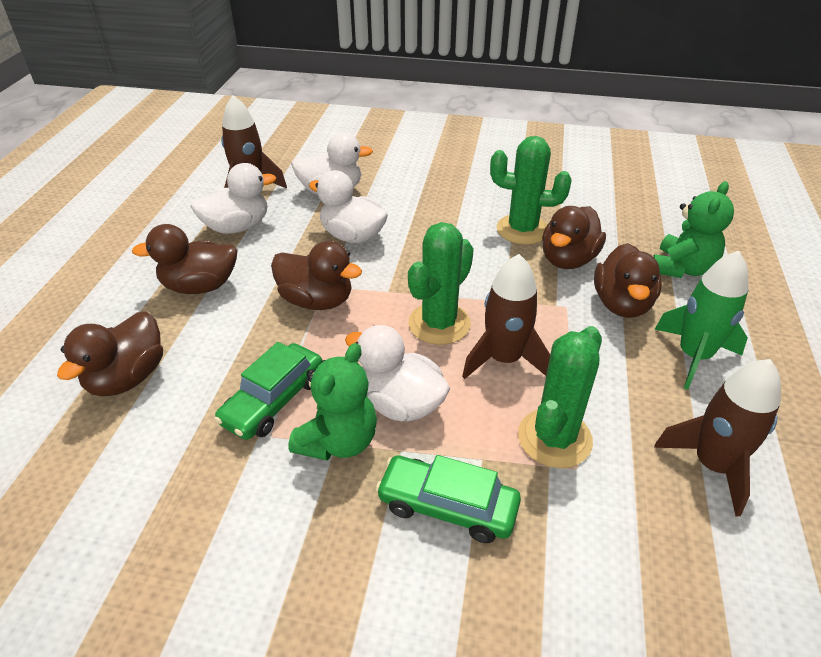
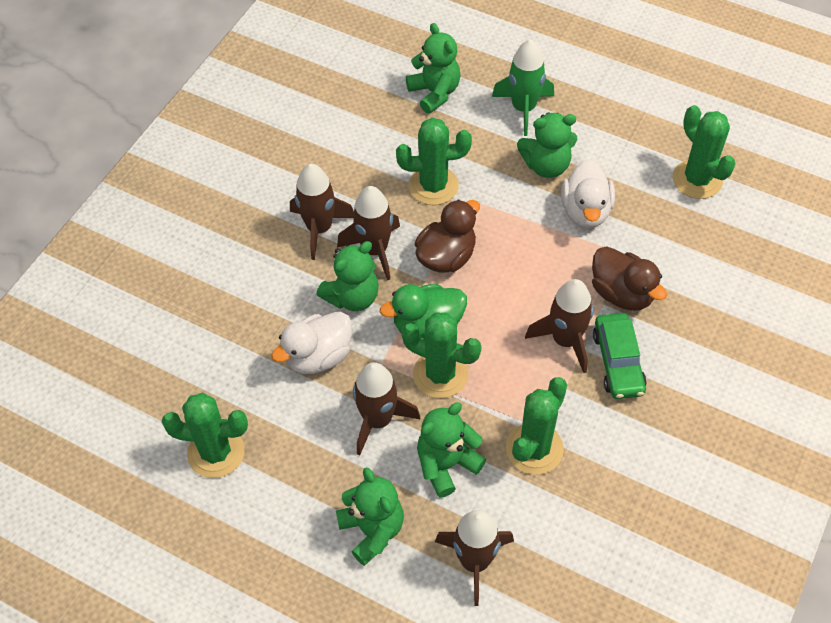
brown duck: [57,312,163,396] [132,224,237,294] [271,241,362,310] [542,206,606,269] [594,243,662,318] = 5 -> [415,199,480,273] [592,246,667,311] = 2
brown rocket: [221,95,287,189] [462,254,550,379] [654,359,781,517] = 3 -> [290,164,354,260] [337,186,400,280] [353,362,420,455] [435,510,514,606] [525,279,594,373] = 5
green cactus: [408,222,474,345] [490,136,572,245] [518,326,602,468] = 3 -> [162,392,248,478] [396,118,472,205] [401,313,481,398] [506,377,567,475] [673,105,736,199] = 5
green car: [214,342,323,440] [376,455,521,543] = 2 -> [593,313,647,399] = 1
green duck: none = 0 -> [380,284,467,339] = 1
green teddy bear: [288,343,377,461] [653,181,734,278] = 2 -> [316,241,379,311] [336,467,404,566] [406,23,461,114] [417,403,486,498] [517,112,577,178] = 5
white duck: [190,163,276,234] [291,133,373,194] [309,170,388,243] [345,325,450,421] = 4 -> [271,312,352,374] [561,159,615,228] = 2

